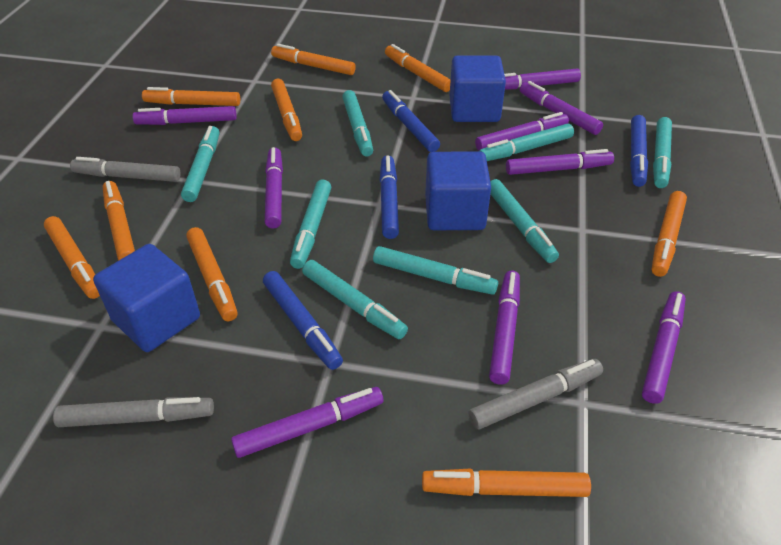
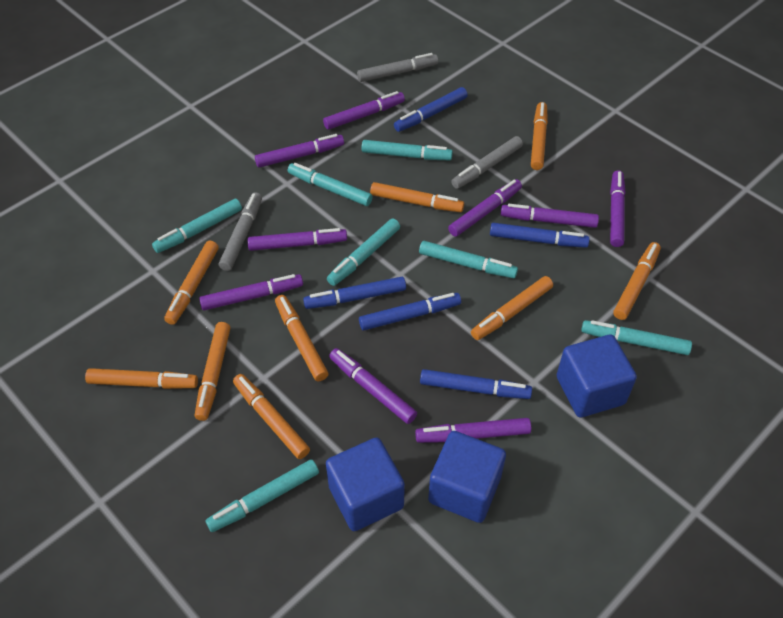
blue marker: [263,271,343,370] [380,155,399,239] [382,90,440,152] [630,115,648,187] = 4 -> [303,277,406,309] [359,293,461,330] [394,87,468,132] [420,369,532,399] [490,223,590,248] = 5
turquoise marker: [181,126,219,202] [290,179,331,269] [302,260,408,339] [342,90,373,157] [373,246,498,295] [479,124,574,161] [490,179,559,263] [653,117,672,188] = 8 -> [152,199,242,253] [206,459,319,532] [288,163,373,206] [327,218,400,286] [361,140,453,160] [419,241,518,278] [581,320,692,355] = 7

